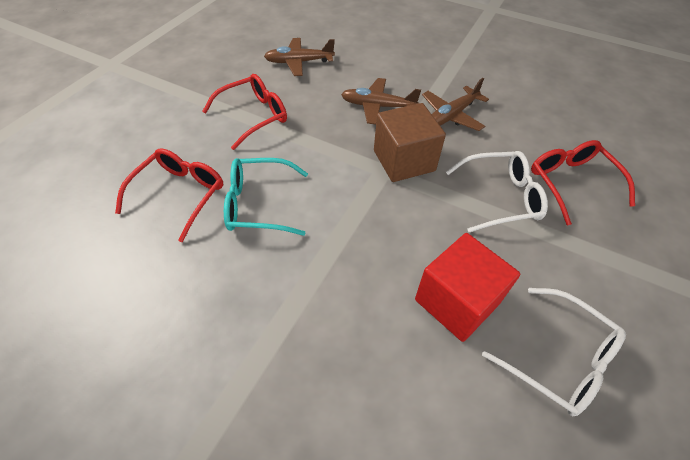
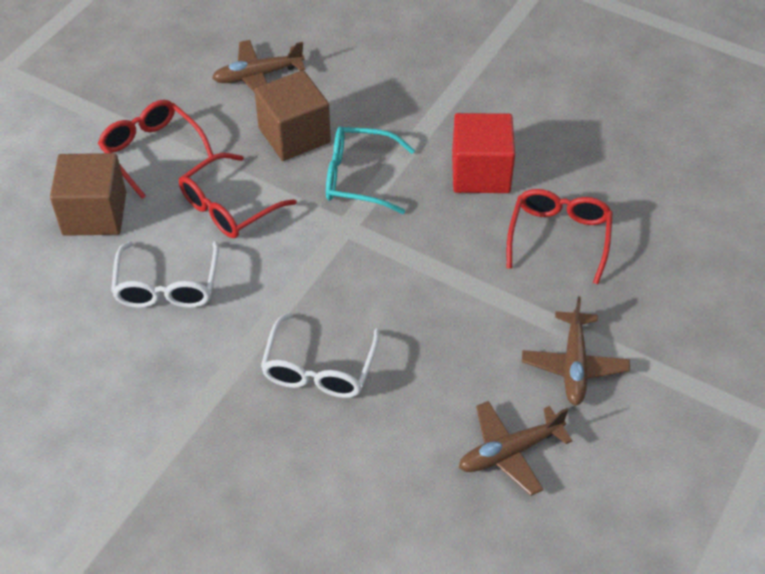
brown cube: [374,103,446,182] = 1 -> [50,153,126,236] [254,70,331,161] = 2

